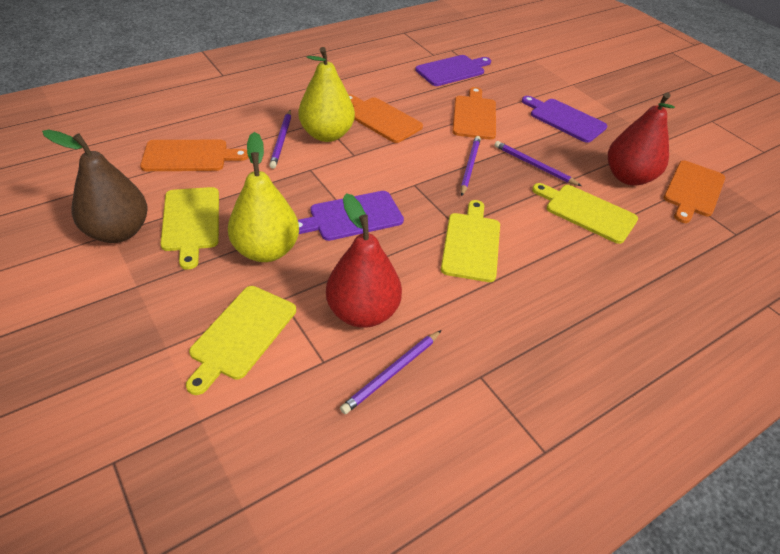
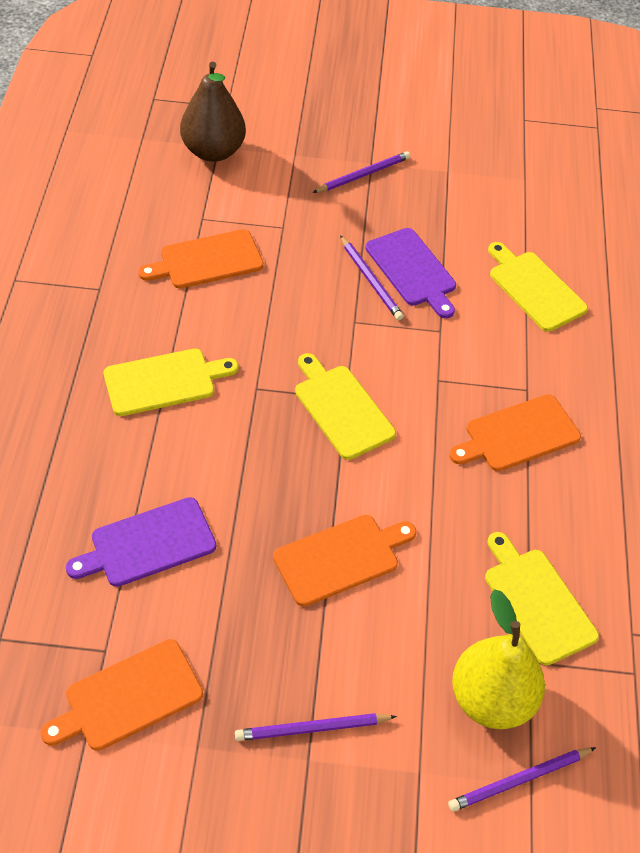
purple cutting board: [298,191,404,241] [415,55,491,86] [522,96,607,143] = 3 -> [66,497,216,587] [365,228,456,319] = 2
red pear: [326,193,402,328] [608,93,675,186] = 2 -> none = 0
yellow pear: [228,132,299,262] [298,47,355,142] = 2 -> [452,589,545,729] = 1

